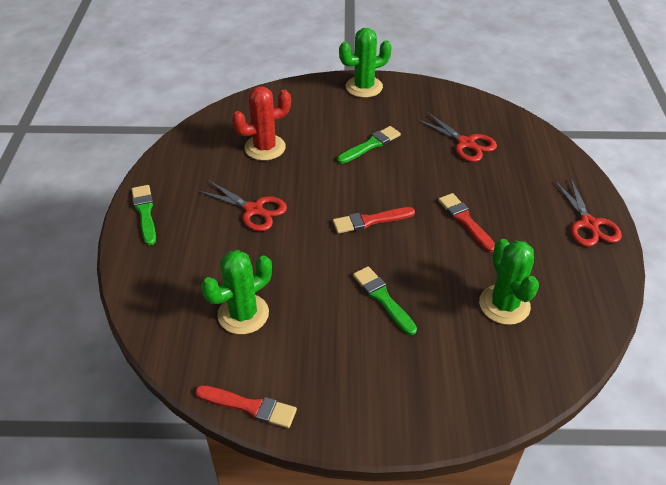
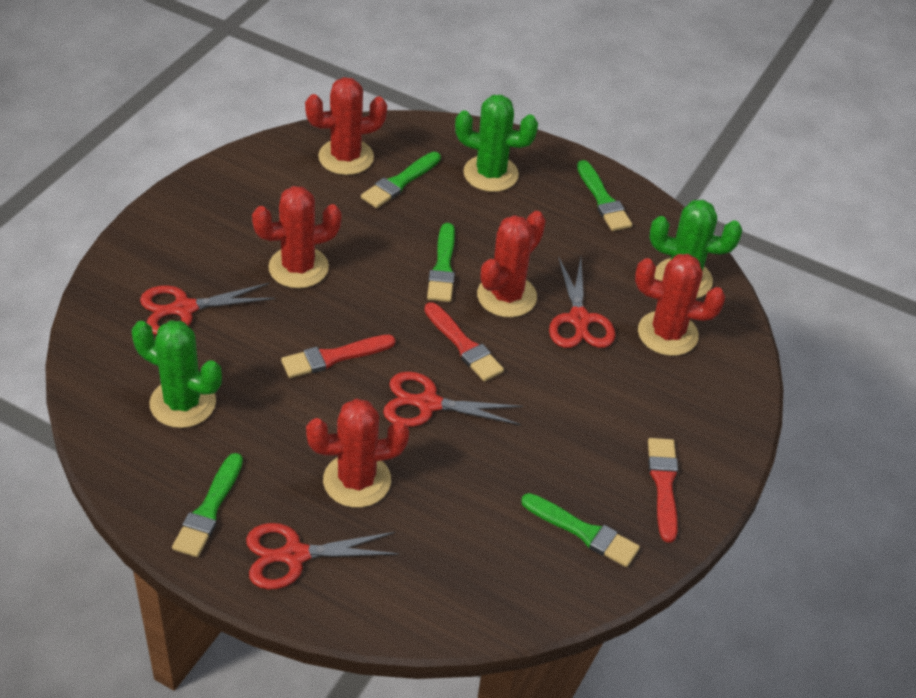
green brush: [132,185,156,246] [337,126,401,164] [353,266,417,335] = 3 -> [172,453,243,557] [361,152,441,208] [427,223,455,302] [521,493,640,567] [577,160,632,231] = 5
red cactus: [232,86,291,161] = 1 -> [252,186,342,288] [305,77,387,175] [306,398,409,508] [477,211,546,318] [635,254,726,356] = 5
red scissors: [197,180,287,231] [417,112,497,162] [554,179,622,247] = 3 -> [140,283,275,335] [246,523,399,589] [383,371,523,427] [549,256,615,348] = 4

